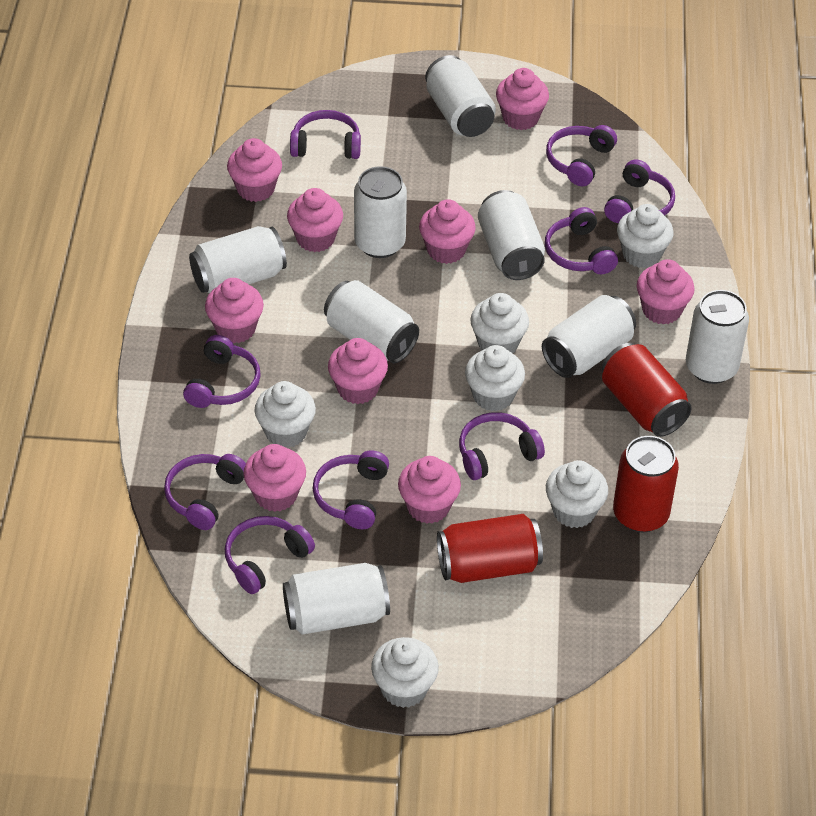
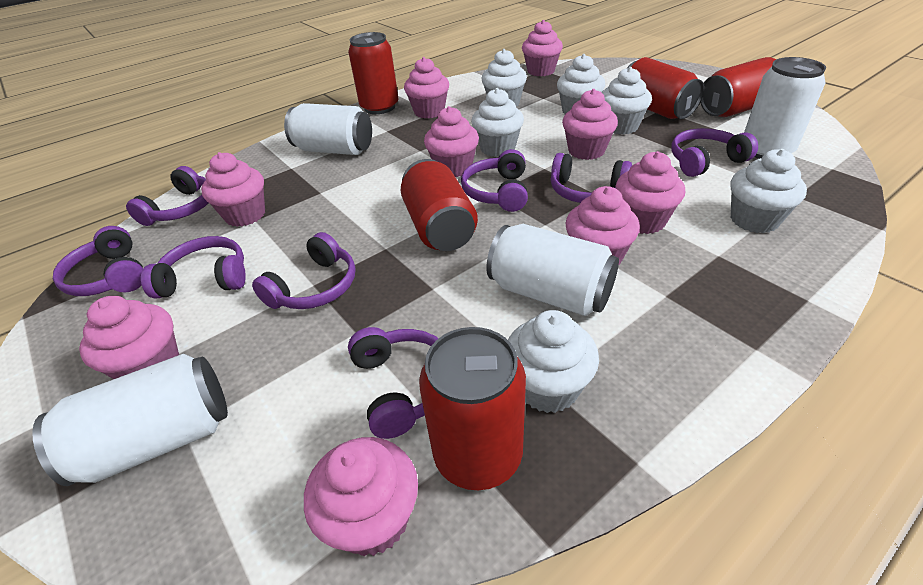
purple headphones: [164,454,246,530] [183,335,261,408] [225,516,315,594] [290,110,361,159] [313,450,389,529] [459,412,545,480] [545,207,618,274] [546,125,617,186] [604,160,675,223] = 9 -> [53,226,143,296] [126,166,208,226] [141,236,246,299] [252,232,355,309] [348,327,439,439] [461,149,528,212] [551,153,632,203] [671,128,758,177] = 8
red can: [437,514,543,583] [602,343,692,437] [613,436,679,532] = 3 -> [348,32,399,114] [401,159,478,251] [419,327,526,490] [626,57,704,119] [700,57,776,117] = 5
white can: [189,226,287,293] [283,563,390,635] [324,280,419,363] [354,166,407,258] [425,55,496,137] [478,190,545,280] [542,295,636,378] [686,290,749,384] = 8 -> [32,354,228,486] [284,103,372,155] [486,224,619,316] [744,57,826,159] = 4

